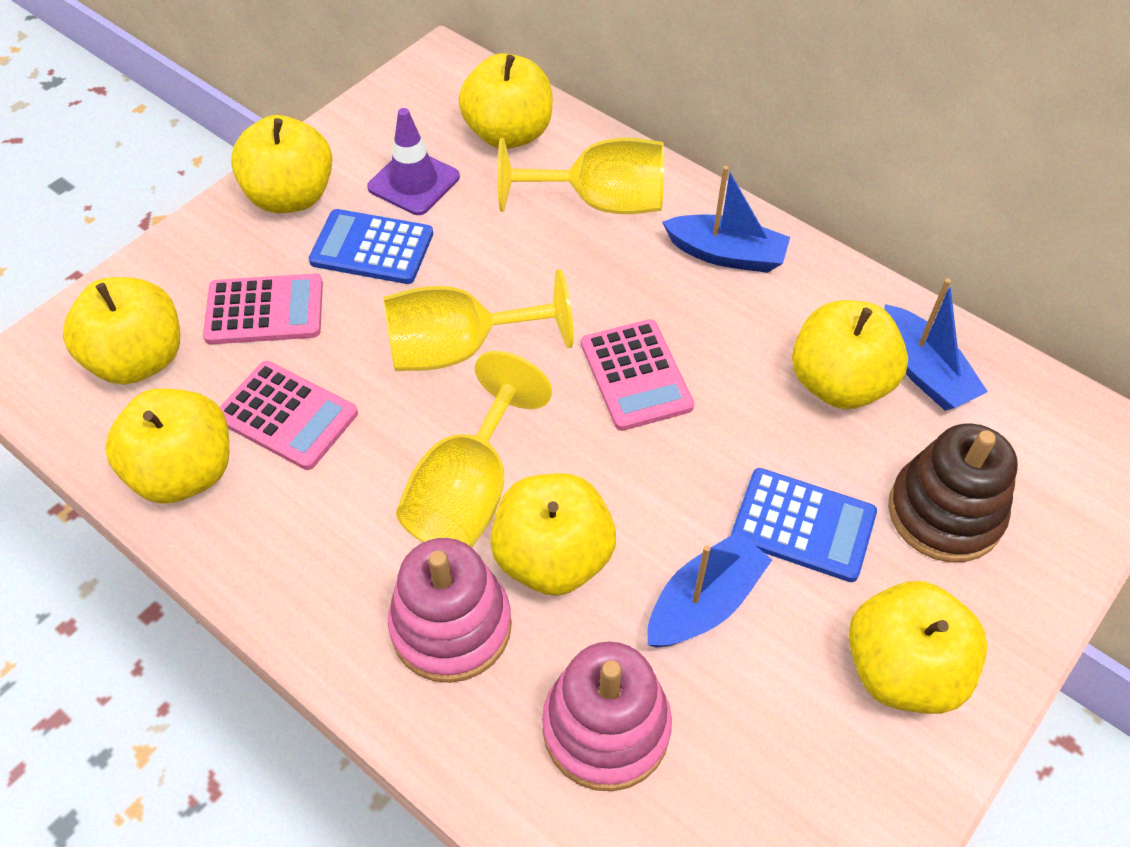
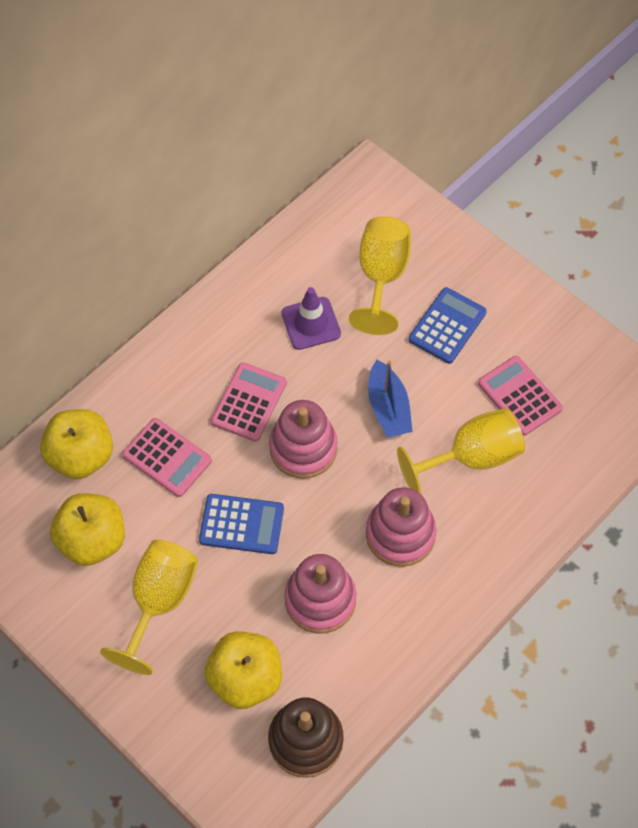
blue boat: [648,531,772,648] [662,166,790,273] [884,278,988,411] = 3 -> [368,360,413,438] = 1
pink stacking toy: [388,538,512,683] [542,642,672,791] = 2 -> [269,400,338,479] [284,554,356,633] [366,487,437,567] = 3
yellow apple: [63,277,180,385] [105,388,229,504] [231,115,332,213] [459,53,552,149] [490,473,616,596] [792,300,908,409] [849,581,987,714] = 7 -> [40,409,113,479] [50,493,125,566] [205,632,282,709] = 3

